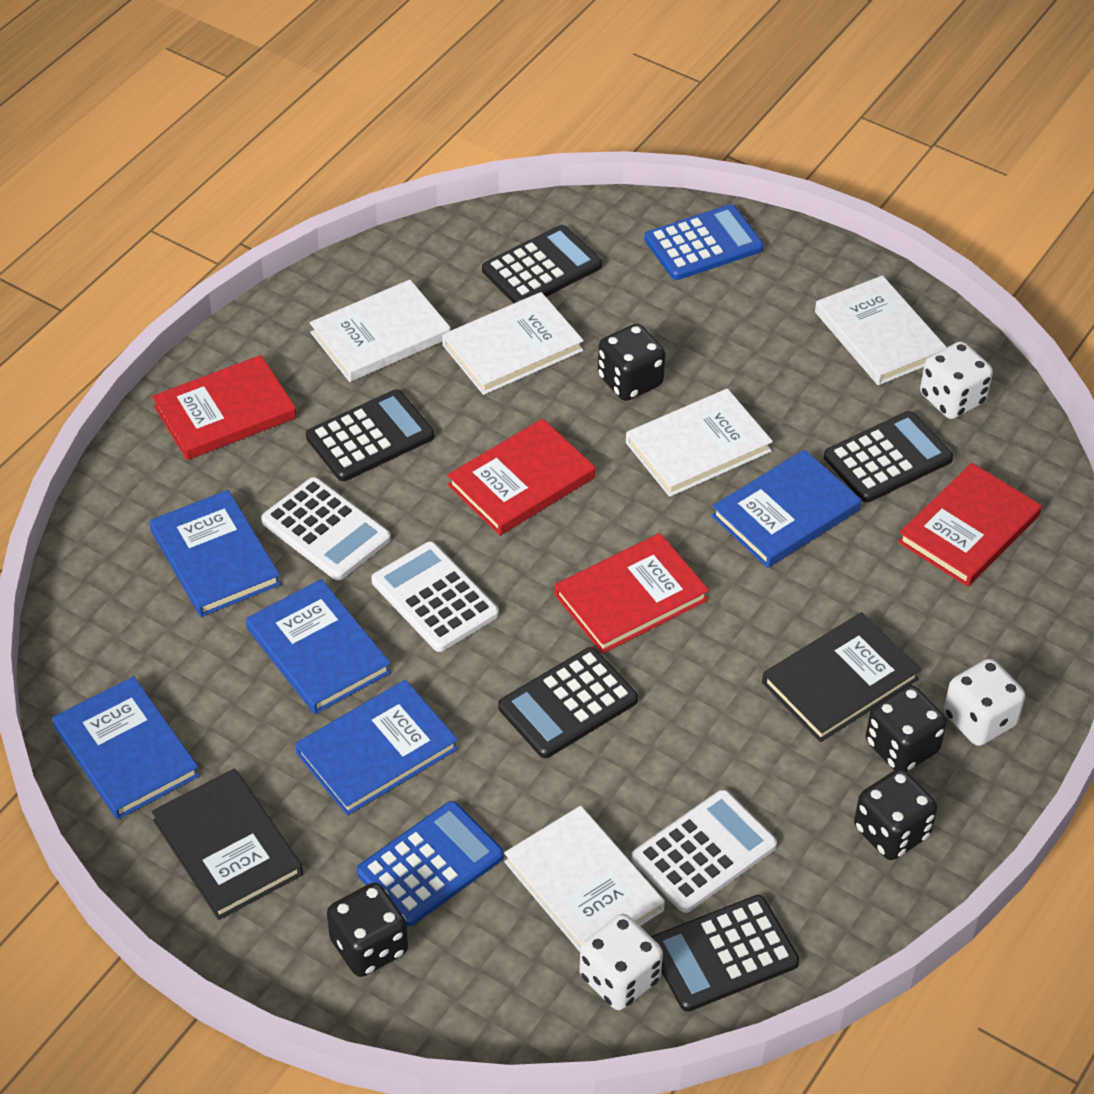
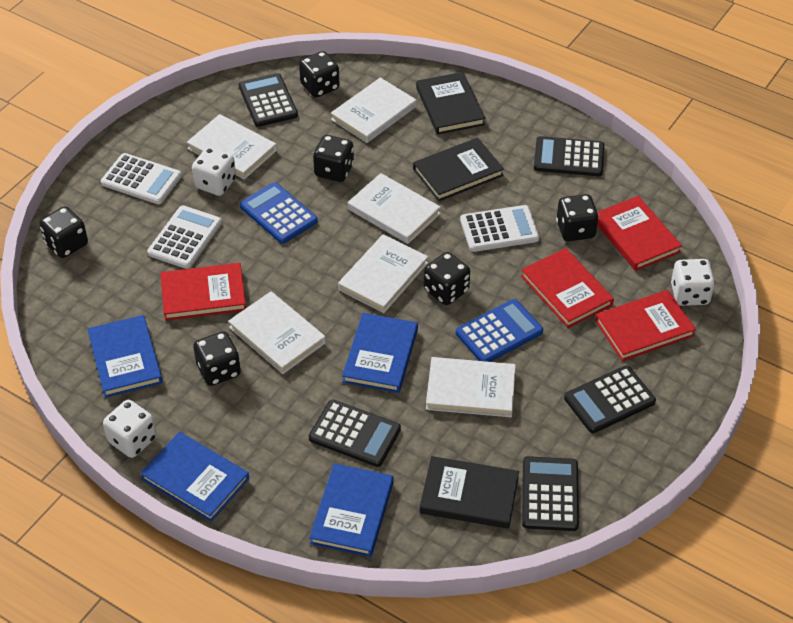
black book: [151,769,303,920] [762,612,921,742] = 2 -> [413,138,504,201] [416,72,485,135] [420,456,519,529] = 3
black dice: [327,882,408,977] [598,324,665,401] [854,769,937,860] [866,685,947,772] = 4 -> [39,206,88,258] [193,331,241,386] [299,51,340,97] [313,135,354,182] [424,252,470,305] [556,194,599,241] = 6
blue book: [52,676,200,820] [149,490,281,617] [246,579,391,714] [295,680,458,816] [712,449,861,568] = 5 -> [88,315,163,398] [140,432,249,522] [309,463,394,557] [342,313,418,393] = 4
white book: [310,280,451,382] [442,292,584,395] [504,806,665,952] [626,389,773,497] [815,275,947,385] = 5 -> [187,114,277,180] [228,291,326,374] [331,77,417,143] [338,234,428,313] [348,173,441,244] [426,357,516,417] = 6

